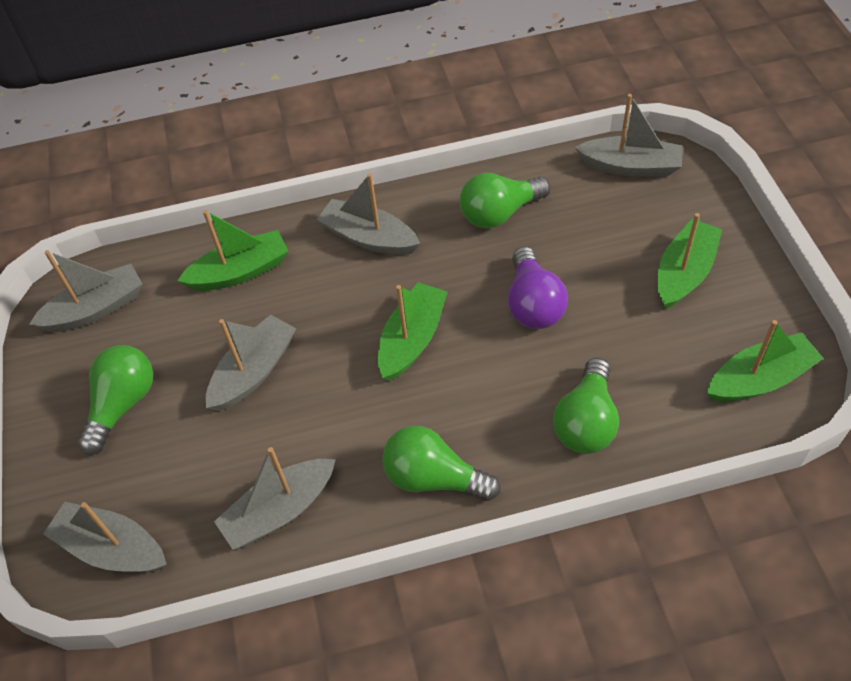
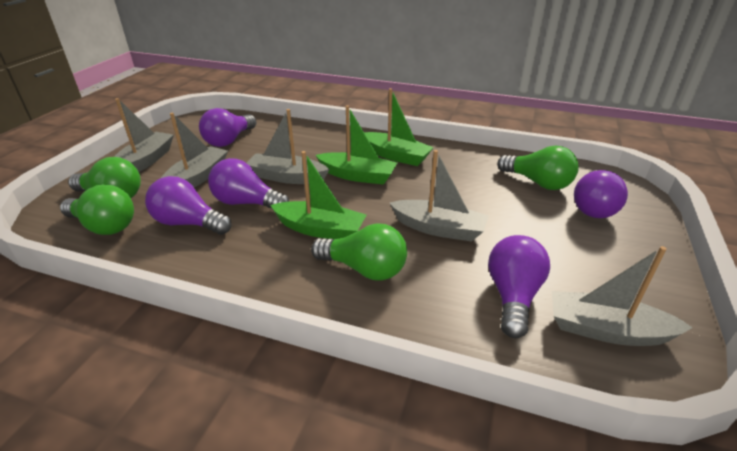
green boat: [177,210,288,291] [378,282,447,381] [658,213,722,309] [707,320,824,402] = 4 -> [270,151,367,239] [316,105,397,185] [364,88,434,166] = 3
grey boat: [29,250,142,332] [43,502,167,572] [206,315,296,411] [214,447,336,550] [316,173,420,255] [575,94,683,176] = 6 -> [114,98,174,172] [161,113,228,187] [247,109,330,184] [390,150,489,241] [552,246,693,346] = 5
purple light bulb: [508,247,568,329] = 1 -> [145,176,231,235] [199,108,256,147] [208,158,289,208] [488,235,550,338] [574,170,628,218] = 5

